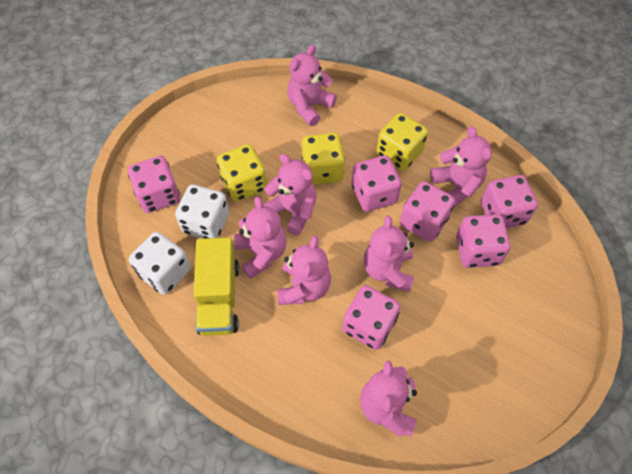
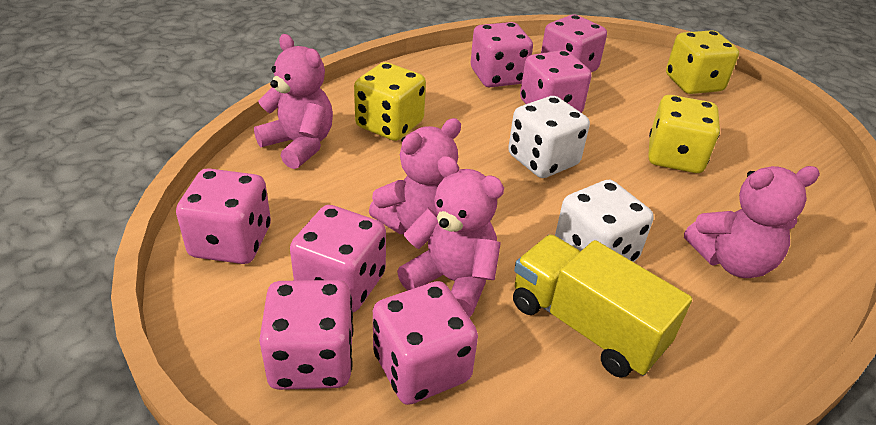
pink dice: [128,156,180,213] [343,285,401,350] [352,155,402,212] [400,181,455,242] [456,214,511,268] [481,175,538,229] = 6 -> [176,168,271,264] [259,280,354,390] [290,205,386,312] [373,281,478,405] [471,22,533,87] [520,50,592,113] [541,14,607,72] = 7
pink teddy bear: [234,197,287,279] [263,154,317,235] [277,235,331,305] [287,44,337,126] [360,361,417,437] [364,216,414,292] [430,126,492,207] = 7 -> [254,34,333,169] [369,118,461,234] [397,156,504,318] [684,166,820,278] = 4

